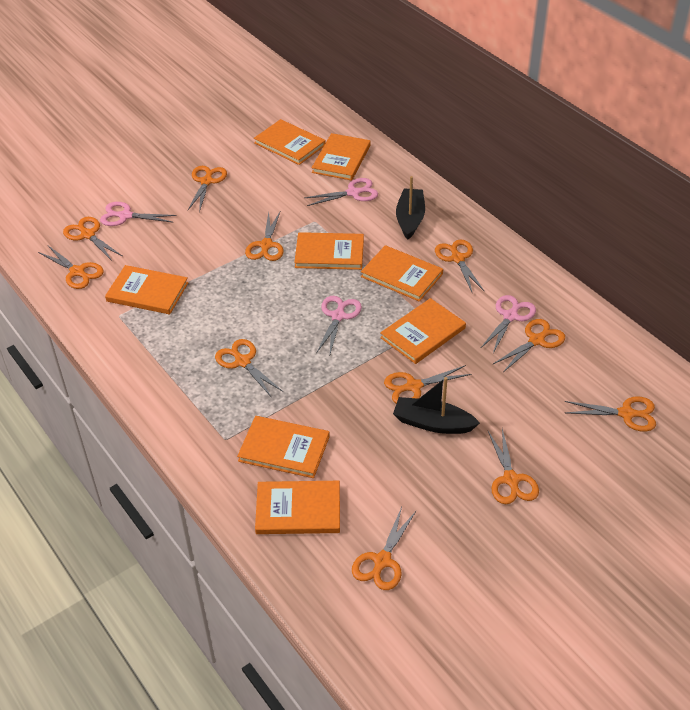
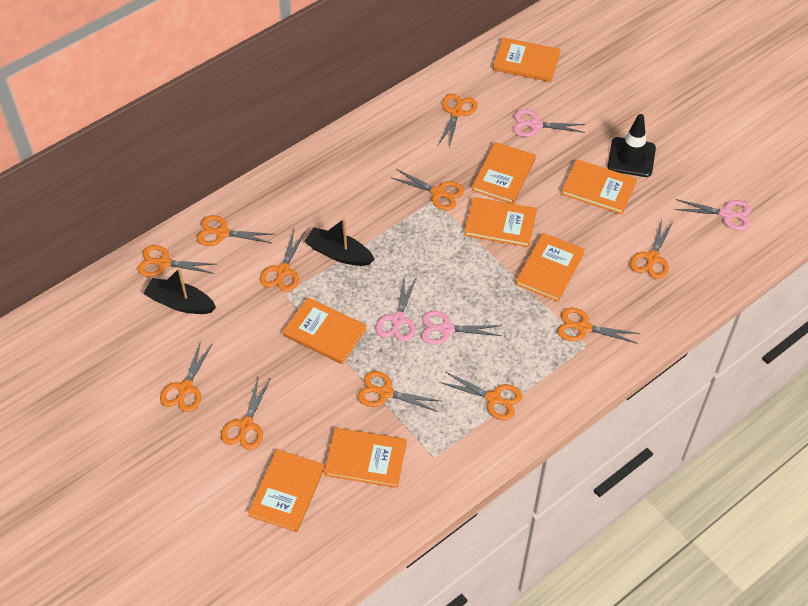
black traffic cone: none = 0 -> [608,114,656,177] = 1

